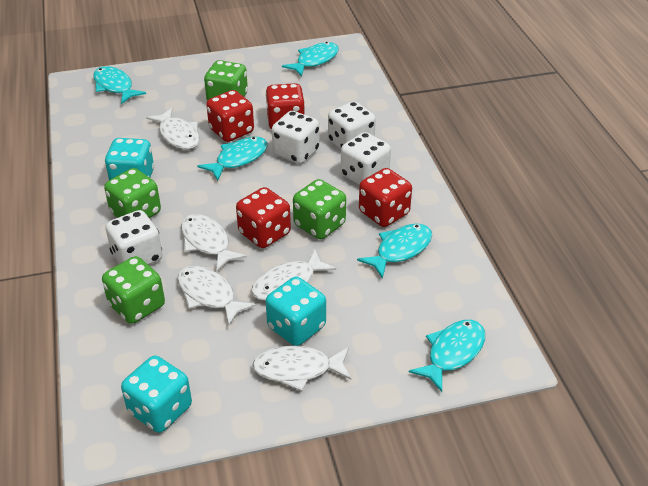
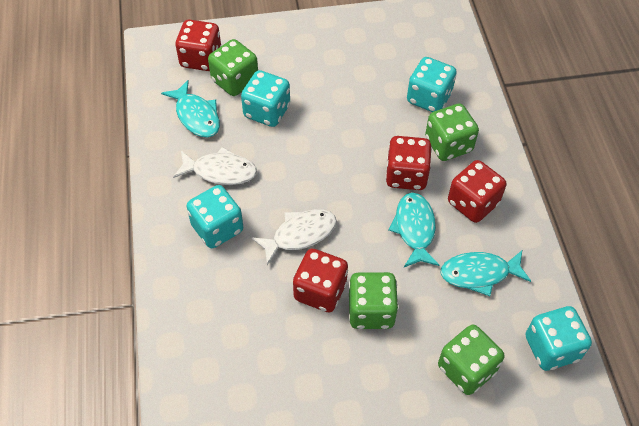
turquoise dice: [105,138,154,180] [121,356,192,433] [266,277,326,346] = 3 -> [186,185,243,248] [241,70,290,127] [407,57,457,112] [525,306,592,371] = 4
turquoise fish: [93,66,146,104] [198,137,268,181] [282,42,339,77] [357,224,432,279] [409,320,485,392] = 5 -> [161,80,220,138] [388,193,439,267] [440,251,531,296] = 3
white dice: [105,210,163,265] [272,111,319,164] [328,101,376,149] [341,132,391,185] = 4 -> none = 0
white fish: [146,108,200,150] [177,266,256,325] [181,214,247,271] [251,250,336,301] [252,345,351,391] = 5 -> [173,147,257,185] [251,209,337,265] = 2

